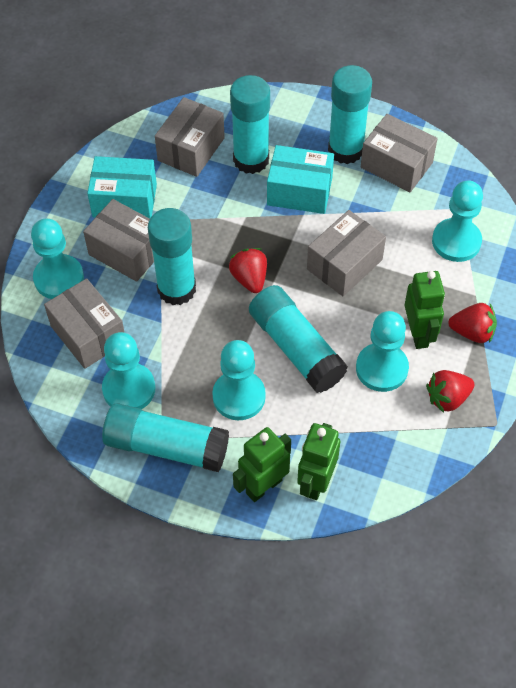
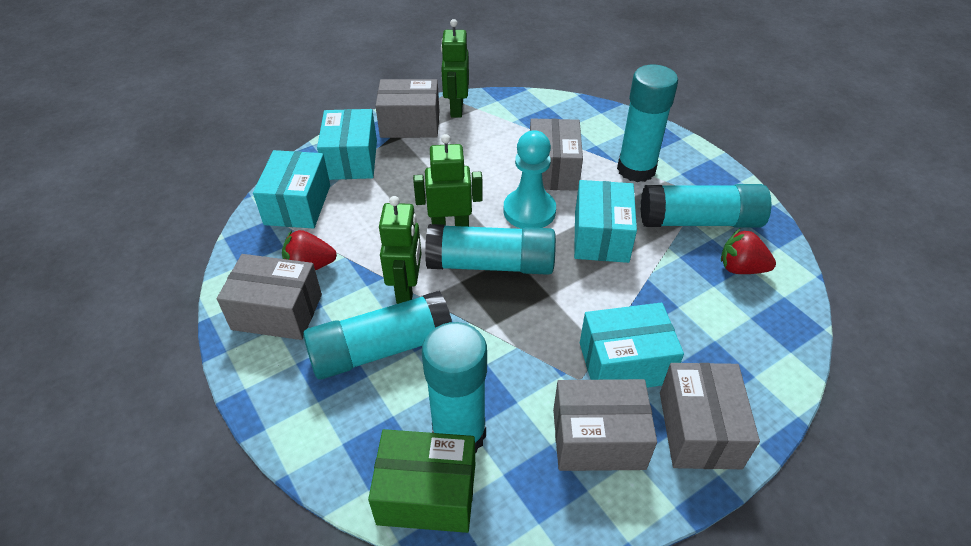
green box: none = 0 -> [368,429,475,533] = 1
red strawberry: [229,248,267,293] [426,370,475,413] [448,303,497,343] = 3 -> [282,230,337,270] [721,229,776,274] = 2
turquoise box: [87,156,157,218] [267,145,334,214] = 2 -> [253,150,330,229] [317,109,377,180] [574,180,637,263] [580,303,684,388] = 4
turquoise pawn: [31,219,84,299] [102,332,155,409] [212,340,266,420] [356,311,409,392] [432,180,483,262] = 5 -> [503,130,556,229] = 1

